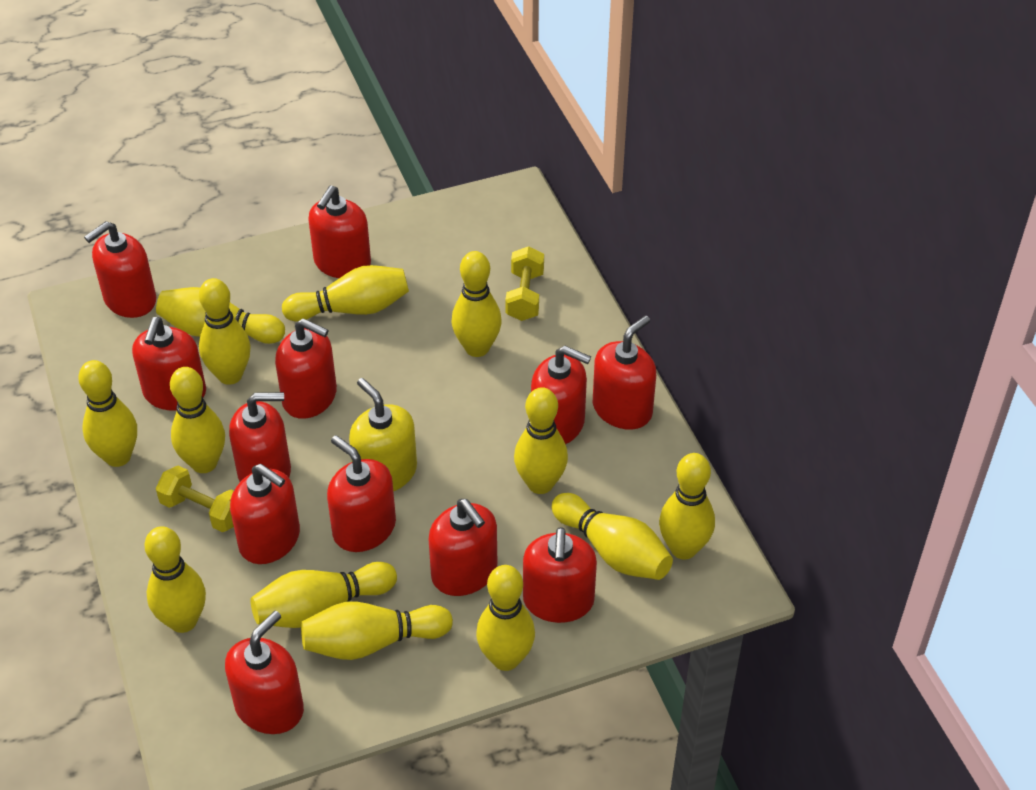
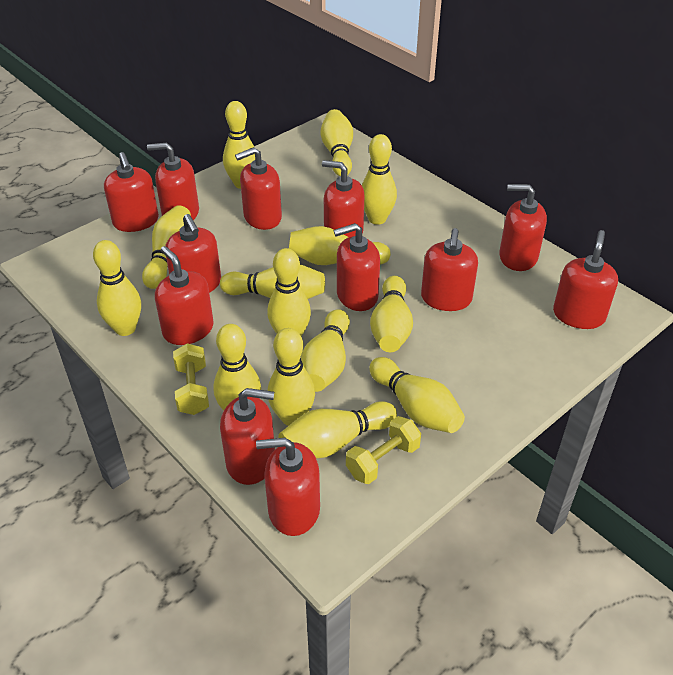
yellow bowling pin: [78,360,137,467] [145,526,206,633] [156,287,285,344] [170,367,225,473] [199,278,251,385] [251,562,397,628] [282,265,409,322] [301,601,453,660] [451,251,502,357] [476,565,535,671] [514,387,568,494] [552,493,673,580] [659,453,715,560] = 13 -> [93,240,141,336] [142,205,191,289] [213,324,261,411] [220,264,325,299] [223,101,255,189] [267,248,311,337] [268,328,315,426] [278,401,397,458] [289,226,391,265] [301,309,350,392] [320,109,353,176] [362,134,397,225] [369,357,465,433] [370,276,413,352] = 14
yellow soap dispenser: [349,378,417,491] = 1 -> none = 0

